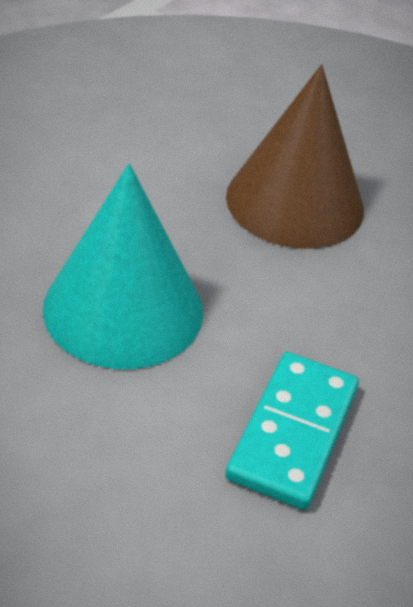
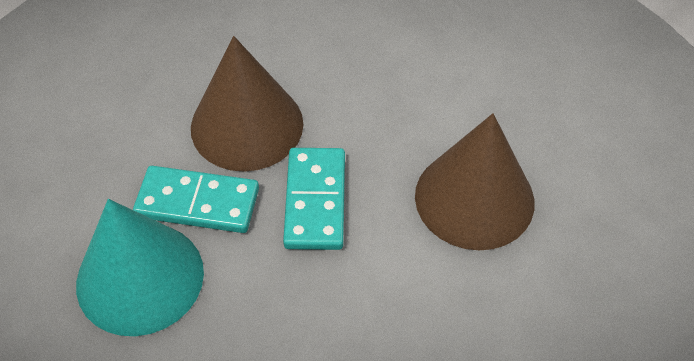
brown cone: [226,64,364,249] = 1 -> [191,36,303,172] [415,113,534,250] = 2
turquoise domino: [225,352,359,510] = 1 -> [133,166,259,233] [283,148,345,250] = 2

